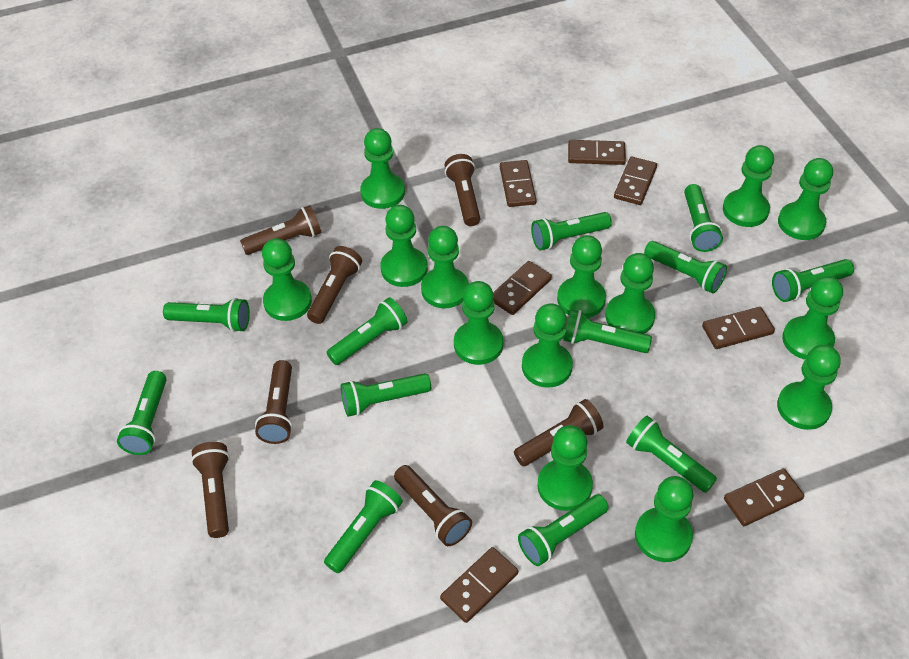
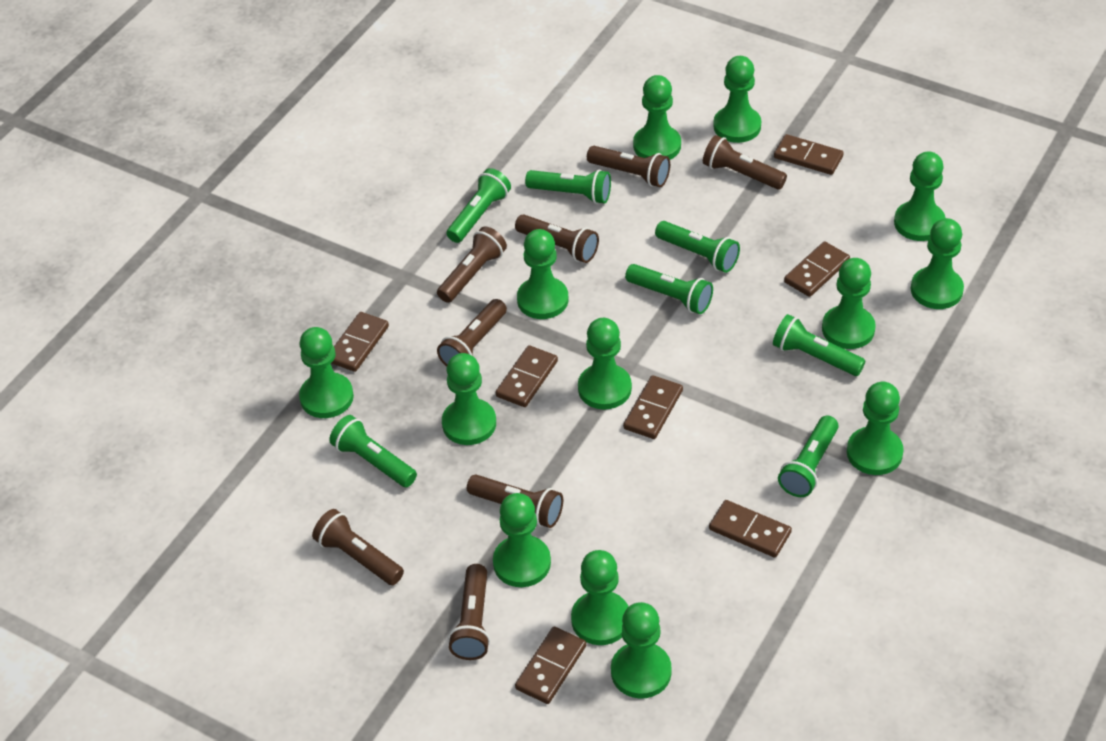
brown flashlight: [191,442,230,538] [240,205,322,255] [255,360,293,444] [307,246,362,324] [394,465,472,546] [444,154,480,226] [514,399,604,466] = 7 -> [312,509,404,585] [437,226,507,303] [437,299,507,367] [448,564,490,660] [467,475,563,528] [515,214,599,263] [587,146,670,187] [703,135,787,190] = 8
green flashlight: [117,371,167,455] [163,298,250,332] [324,480,403,573] [326,297,408,365] [341,373,431,417] [518,494,609,566] [531,212,612,250] [563,309,652,353] [626,416,717,493] [644,241,727,293] [684,184,723,252] [772,259,854,302] = 12 -> [329,415,417,487] [446,168,511,243] [525,169,611,204] [625,264,713,314] [655,221,740,273] [773,314,865,376] [778,415,838,497] = 7
green pawn: [262,238,312,321] [360,128,405,209] [381,205,428,287] [421,226,469,308] [454,281,503,365] [522,303,573,388] [537,425,593,511] [557,235,606,318] [605,253,655,334] [635,476,694,562] [723,145,774,227] [777,345,841,430] [778,158,833,240] [782,276,843,359] = 14 -> [299,327,354,418] [442,353,496,445] [493,493,551,587] [517,229,568,319] [571,550,629,645] [578,318,632,410] [611,602,672,699] [633,75,681,160] [713,56,761,143] [822,258,876,349] [847,382,904,475] [894,151,945,241] [911,218,964,309] = 13

